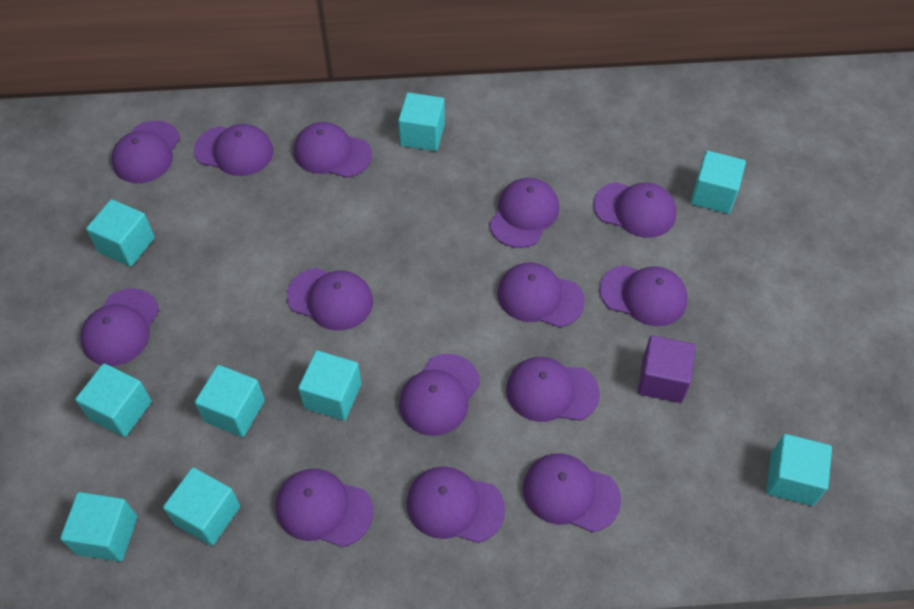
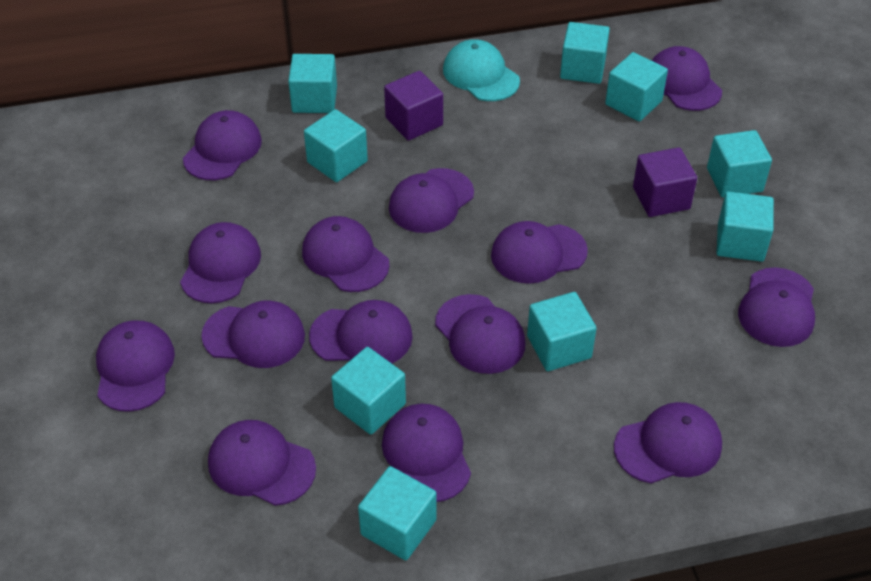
purple cube: [638,336,696,403] = 1 -> [384,71,443,141] [633,147,697,217] = 2
turquoise cap: none = 0 -> [443,39,520,101] = 1

